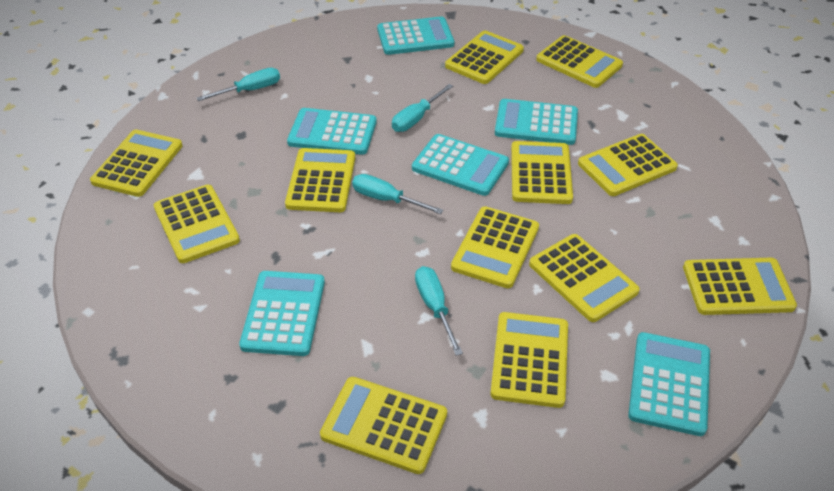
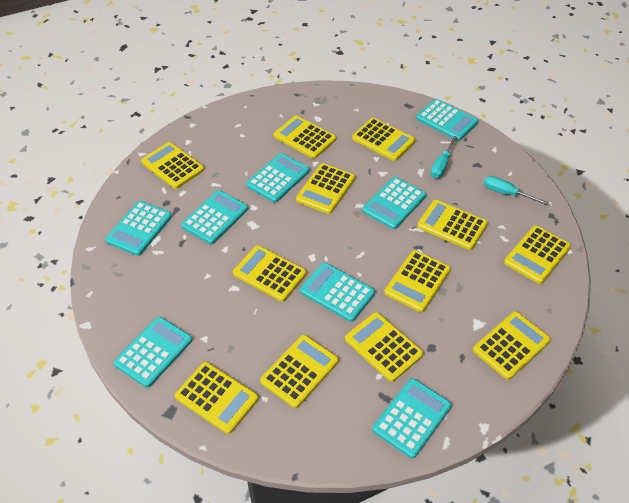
turquoise calculator: [239,271,325,356] [287,108,377,155] [377,17,454,55] [412,134,509,196] [495,99,578,145] [628,332,710,436] = 6 -> [105,201,172,256] [113,317,192,388] [181,190,248,244] [246,153,310,203] [300,263,375,322] [362,177,426,229] [372,378,452,459] [416,99,478,141] = 8
turquoise screwdriver: [197,68,280,101] [352,174,443,214] [392,84,453,132] [415,266,463,356] = 4 -> [431,136,457,178] [484,176,548,205] = 2

